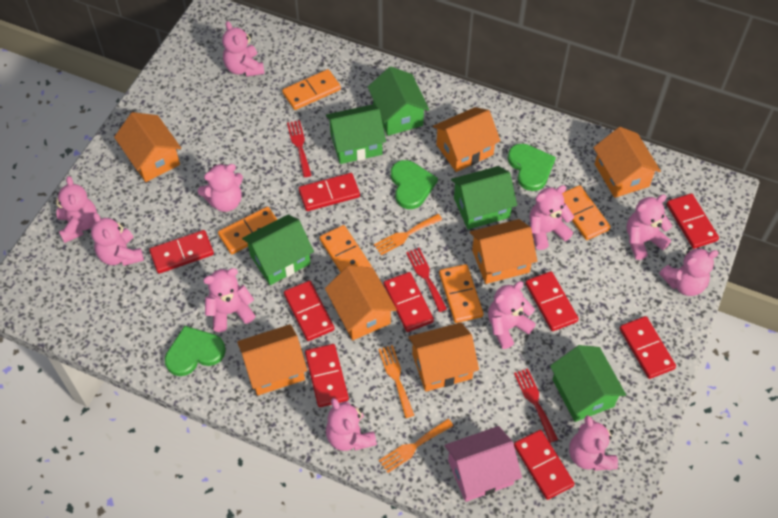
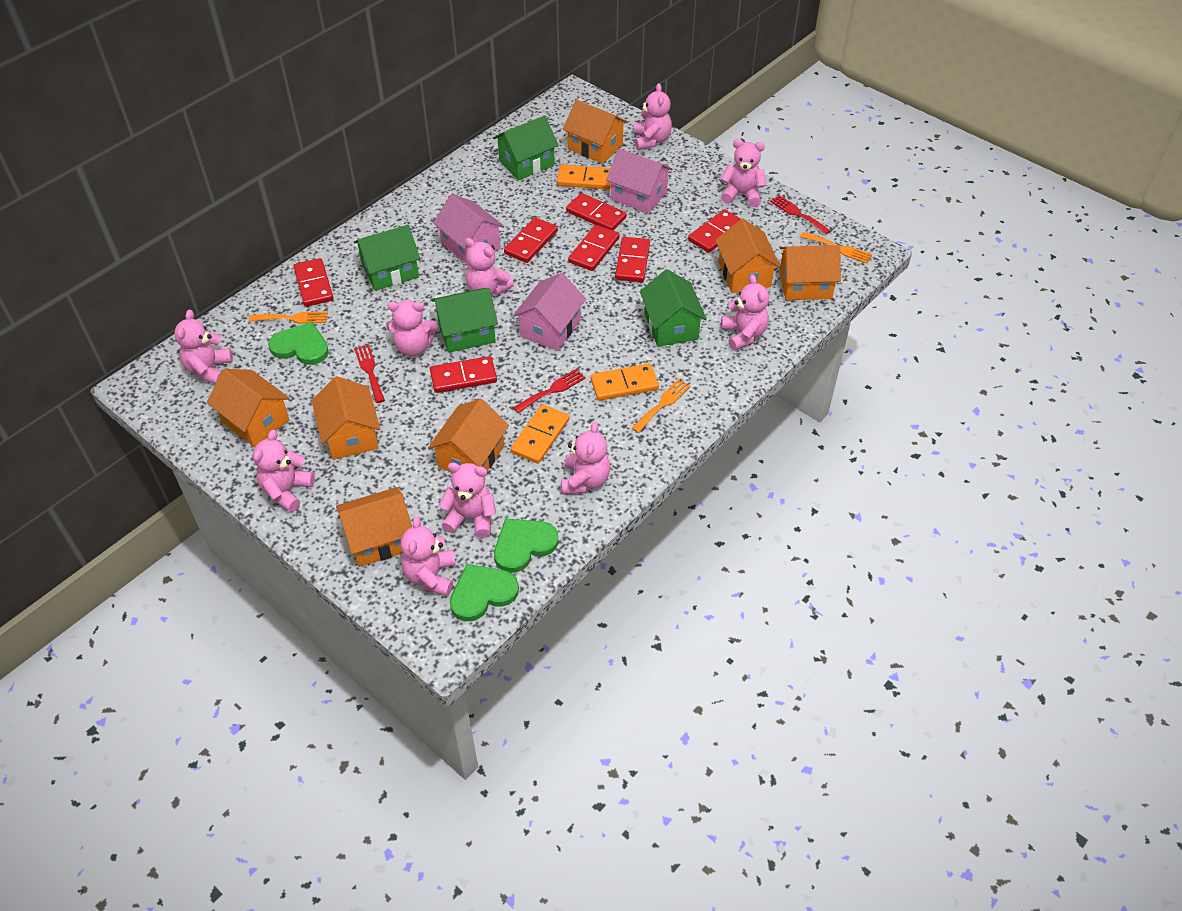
green house: [242,215,314,285] [326,104,386,164] [368,66,429,136] [451,166,517,229] [550,345,626,422] = 5 -> [354,225,420,291] [432,288,498,353] [493,116,559,180] [640,269,707,347] = 4
orange domino: [218,207,277,254] [282,69,341,110] [320,225,372,272] [439,264,483,323] [562,185,611,240] = 5 -> [510,404,569,464] [557,164,611,190] [590,363,659,401] = 3
pink house: [445,426,522,502] = 1 -> [433,194,504,264] [513,273,586,351] [606,149,673,214] = 3
pink teddy bear: [53,176,97,243] [91,213,144,266] [198,163,243,212] [203,268,255,332] [222,21,265,77] [326,398,377,451] [488,281,536,349] [530,185,574,250] [569,415,618,471] [627,194,672,260] [659,247,719,296] = 11 -> [174,310,233,384] [253,430,315,512] [386,300,438,356] [401,516,456,596] [439,463,496,538] [465,238,514,295] [561,422,610,495] [634,83,672,150] [721,139,766,207] [721,274,769,351] = 10
red domino: [149,230,214,274] [284,281,334,341] [299,173,360,211] [305,344,349,407] [384,272,434,332] [514,430,575,500] [525,271,579,331] [619,316,676,379] [667,193,719,249] = 9 -> [293,258,334,307] [430,356,497,393] [504,217,558,263] [566,193,627,230] [568,225,620,271] [615,237,650,282] [688,209,741,253] = 7

